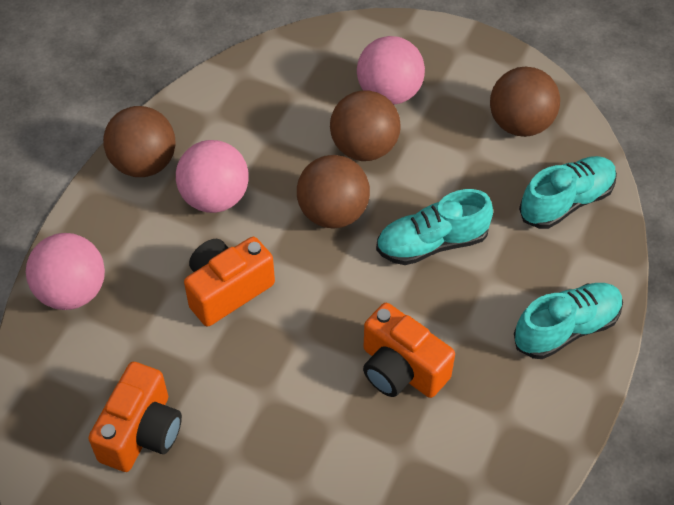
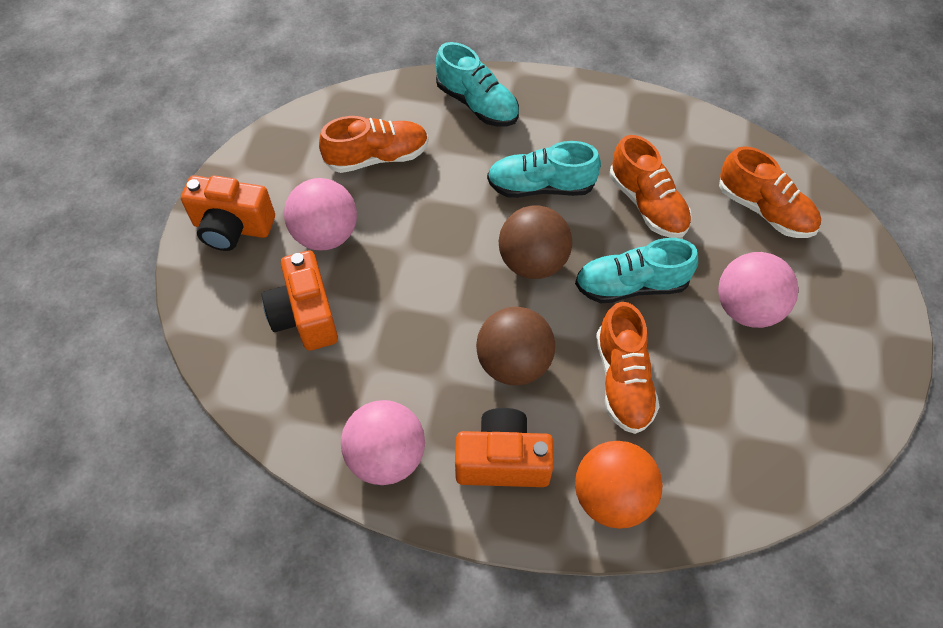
brown ball: [103,106,176,177] [297,155,370,228] [330,90,401,161] [490,67,560,137] = 4 -> [476,307,555,386] [499,206,572,279] = 2
orange ball: none = 0 -> [575,441,663,529] = 1
orange shoe: none = 0 -> [319,116,429,173] [596,302,659,434] [610,135,692,238] [719,146,821,238] = 4

